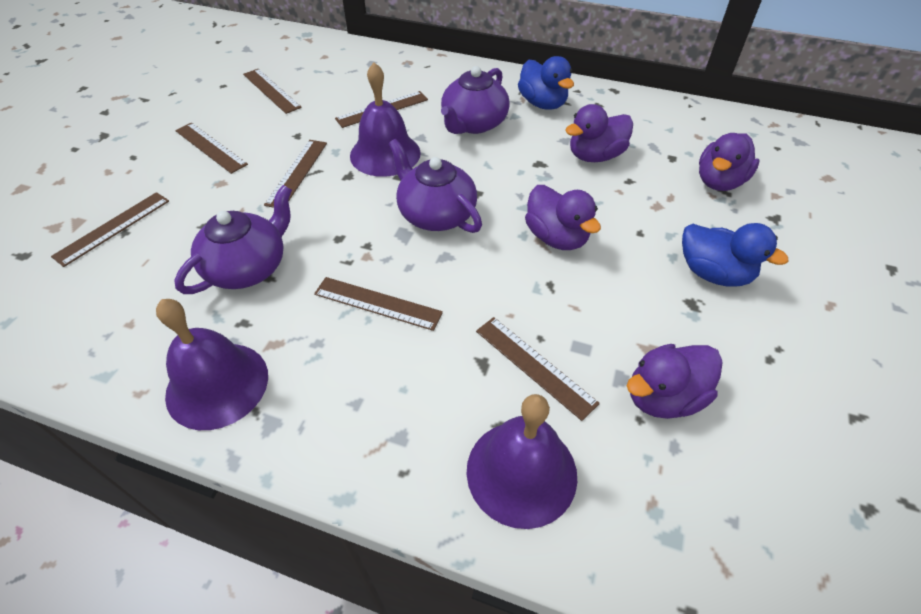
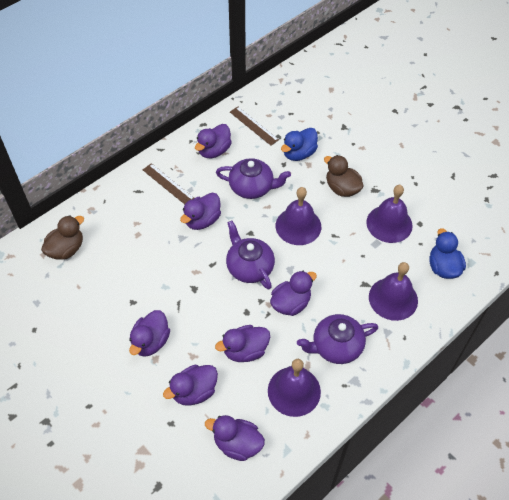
brown duck: none = 0 -> [41,215,84,260] [324,155,364,197] = 2
brown ruler: [51,192,169,267] [175,123,248,174] [243,69,302,114] [264,140,327,208] [314,277,443,331] [335,91,428,128] [476,317,600,421] = 7 -> [143,163,194,204] [230,107,279,146] = 2
purple bell: [156,299,268,430] [350,62,421,177] [466,394,577,529] = 3 -> [268,359,321,417] [276,187,321,245] [366,185,413,243] [369,262,418,321] = 4
purple duck: [525,185,601,250] [565,104,633,162] [627,344,723,419] [699,133,760,191] = 4 -> [129,310,170,357] [163,365,218,406] [180,193,221,230] [195,124,232,158] [205,415,265,461] [215,325,270,362] [270,271,317,316] = 7

